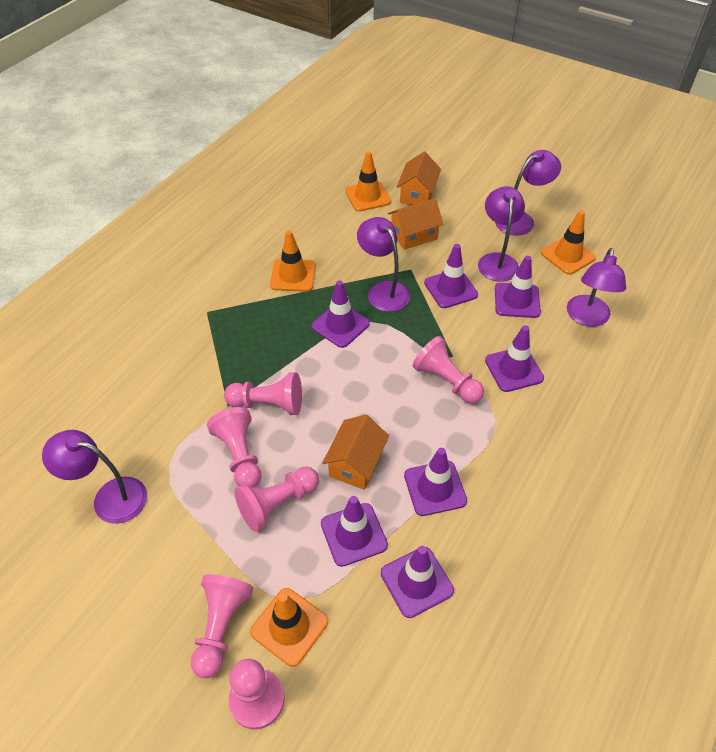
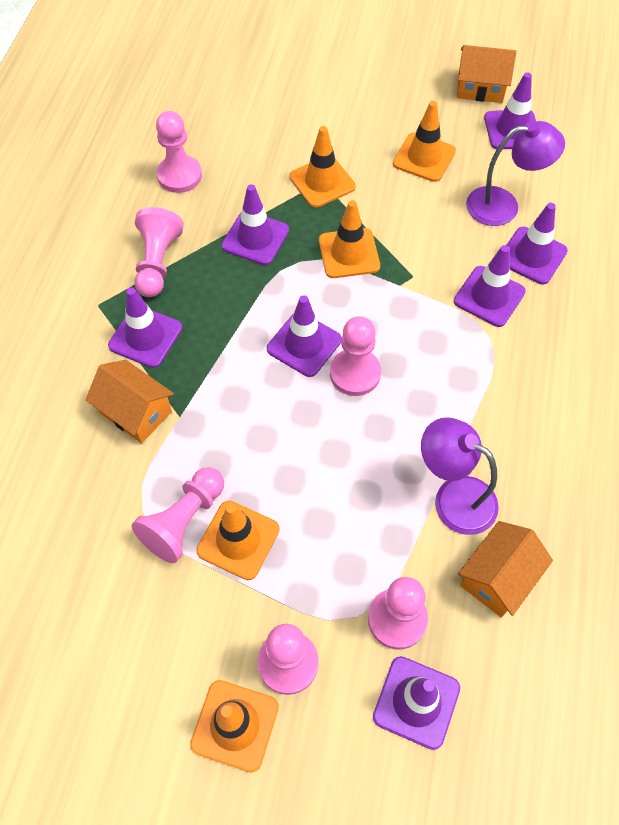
orange traffic cone: [250,588,328,667] [270,230,316,292] [345,151,391,212] [541,210,596,275] = 4 -> [190,680,279,772] [196,501,280,580] [289,126,356,208] [319,200,380,278] [393,101,456,182] = 5
purple lamp: [42,430,147,524] [357,217,410,312] [478,186,525,282] [495,150,561,236] [567,248,626,327] = 5 -> [421,417,499,535] [466,121,565,226] = 2

